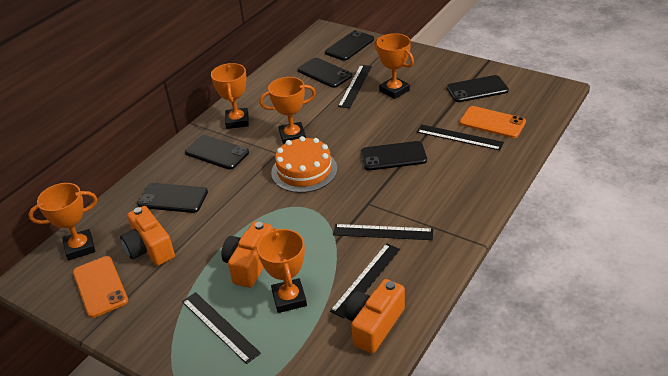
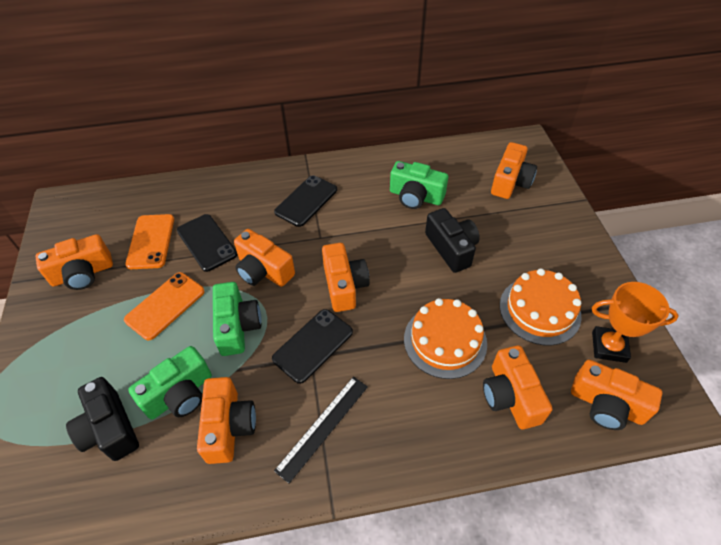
black camera: none = 0 -> [66,377,139,461] [425,208,480,273] = 2
black phone: [137,183,208,213] [185,135,249,170] [298,58,352,88] [325,30,374,61] [361,141,427,171] [447,75,509,102] = 6 -> [177,214,237,272] [272,309,353,384] [274,175,337,227] = 3
black ruler: [182,292,261,364] [330,243,400,318] [333,224,433,240] [338,65,372,108] [417,124,504,150] = 5 -> [274,376,368,484] = 1
green camera: none = 0 -> [128,346,212,420] [213,282,262,356] [390,161,448,209] = 3
orange cake: [271,136,337,193] = 1 -> [404,298,487,379] [500,268,581,345] = 2
orange camera: [120,206,175,266] [222,221,273,288] [345,279,405,354] = 3 -> [35,234,113,290] [197,377,256,464] [234,229,295,287] [322,243,370,312] [483,345,552,429] [491,142,537,199] [571,360,662,430] = 7
orange trophy: [28,183,97,260] [211,63,249,129] [257,228,307,313] [259,77,316,144] [374,33,414,99] = 5 -> [592,282,679,363] = 1

